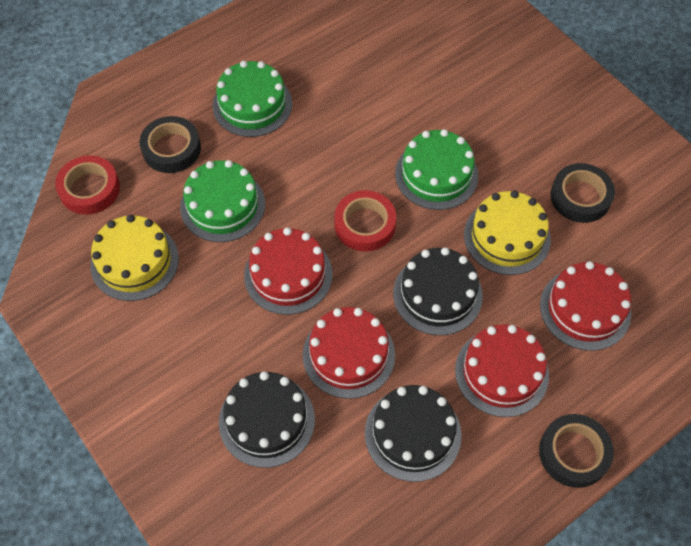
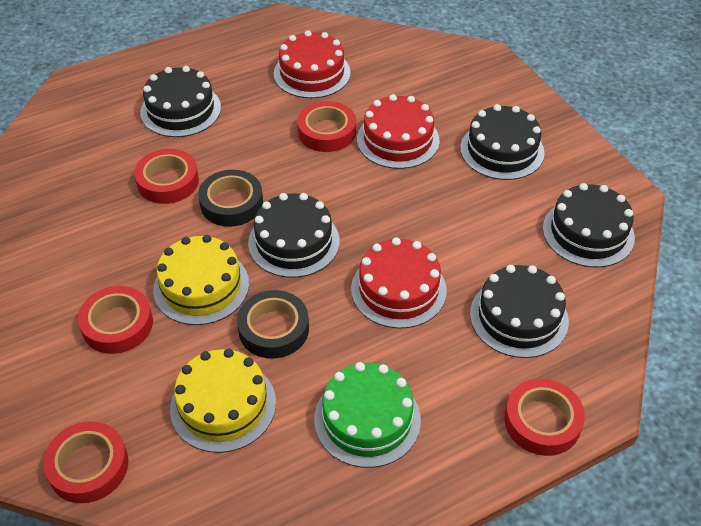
black cake: [219,371,315,468] [365,385,462,482] [393,248,483,335] = 3 -> [140,66,221,137] [248,193,340,278] [460,104,545,180] [470,265,569,358] [543,183,635,267] = 5
black tape: [140,116,201,173] [539,414,614,488] [550,163,615,223] = 3 -> [198,170,263,227] [237,290,309,359] = 2
green cake: [180,160,265,242] [213,61,292,137] [395,129,478,210] = 3 -> [314,362,421,468] = 1
red cake: [244,227,333,315] [303,307,395,399] [455,324,549,417] [540,261,631,351] = 4 -> [274,30,351,98] [351,237,447,329] [357,94,439,169] = 3
red tape: [55,155,120,215] [335,190,396,251] = 2 -> [43,421,129,503] [78,286,153,354] [134,149,199,204] [297,101,356,152] [504,378,585,456] = 5

